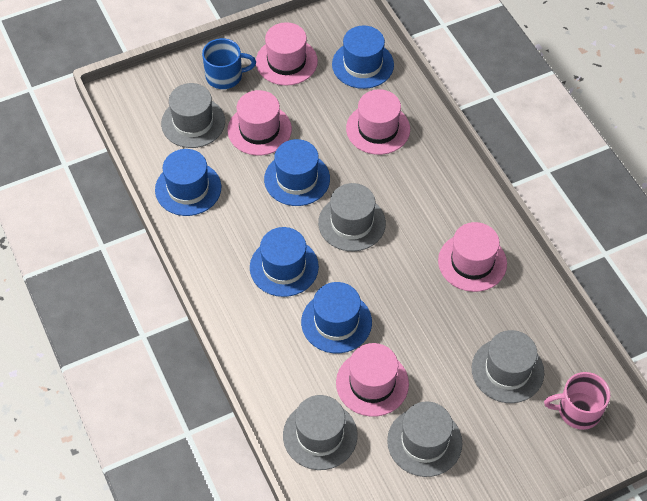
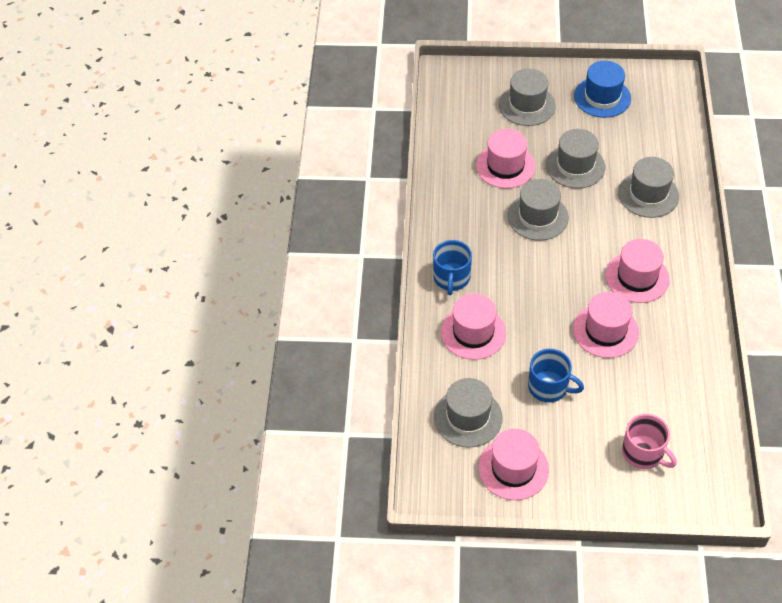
blue hat: [155,149,221,216] [250,227,319,297] [264,139,330,206] [301,282,372,353] [332,25,394,89] = 5 -> [574,61,631,118] = 1
blue mug: [202,38,256,89] = 1 -> [433,240,472,295] [528,349,584,402] = 2

